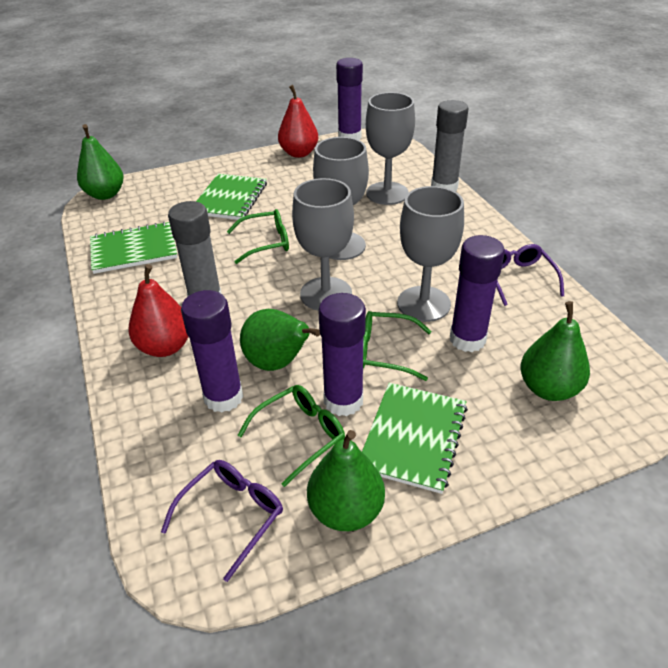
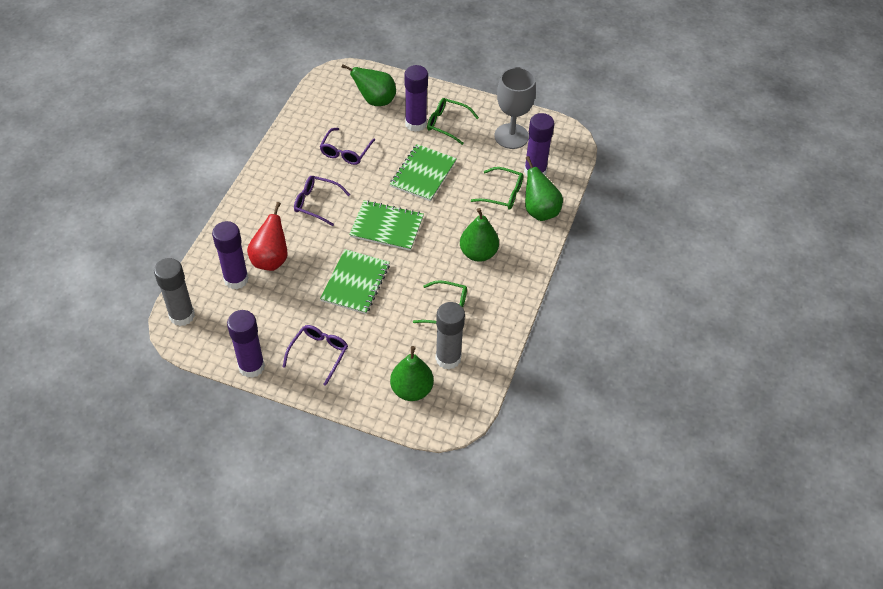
grey goblet: [292,178,354,310] [313,137,369,260] [366,92,415,205] [397,186,464,322] = 4 -> [494,67,536,149] = 1
purple glasses: [161,460,283,582] [496,244,564,306] = 2 -> [283,325,348,386] [294,176,350,226] [319,128,375,165] = 3
red pear: [128,264,188,357] [278,85,318,158] = 2 -> [247,202,288,271] = 1

